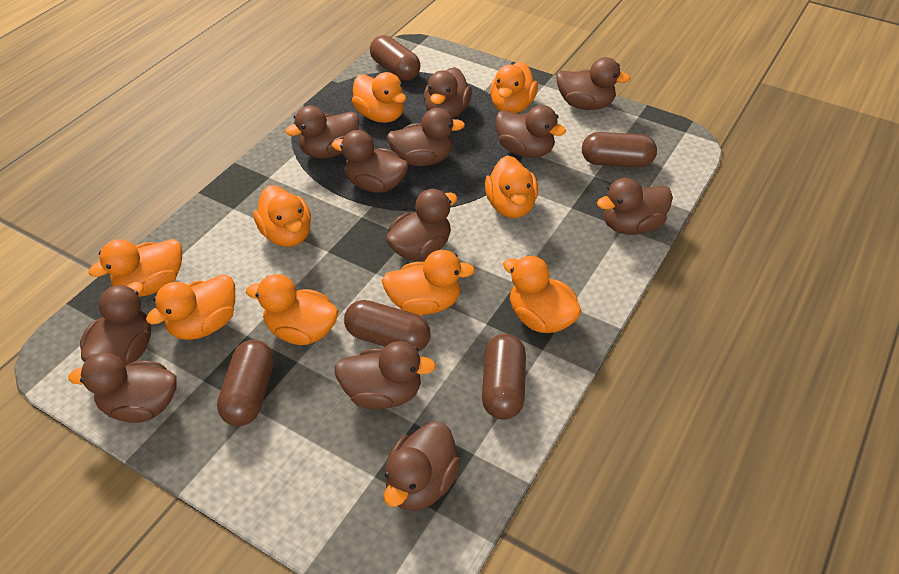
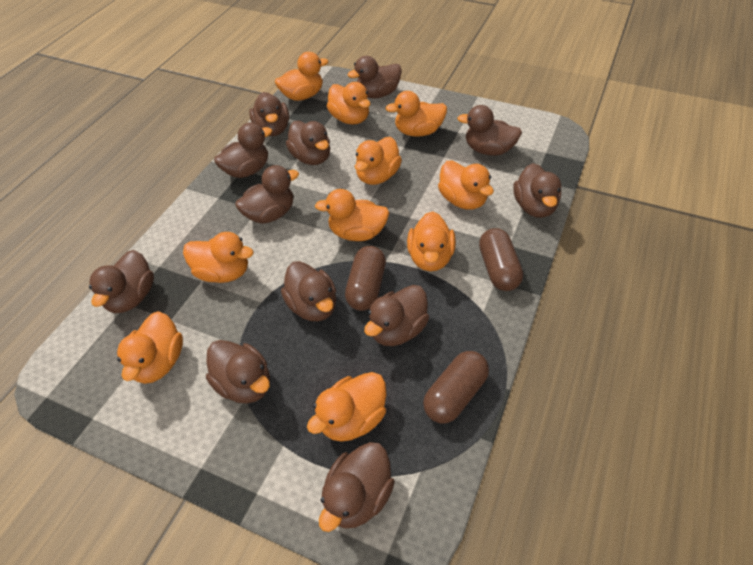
brown capsule: [217,340,274,426] [344,300,431,352] [370,35,421,80] [482,334,526,420] [582,132,657,168] = 5 -> [345,246,386,311] [423,351,489,423] [479,228,523,291] = 3
orange duck: [89,239,182,297] [146,274,235,340] [246,274,338,345] [253,185,311,247] [352,72,406,123] [382,250,475,315] [485,155,538,218] [490,62,538,113] [503,255,582,333] = 9 -> [117,311,183,384] [183,232,254,283] [275,52,328,101] [307,372,386,442] [315,189,389,241] [327,82,371,124] [355,137,402,185] [385,91,447,137] [407,211,456,271] [438,161,494,210] = 10

